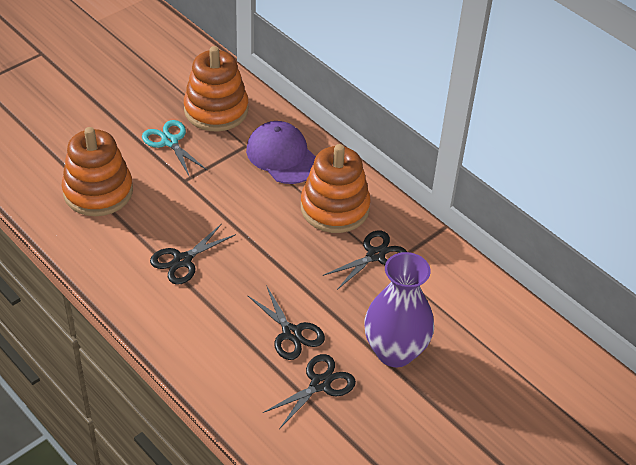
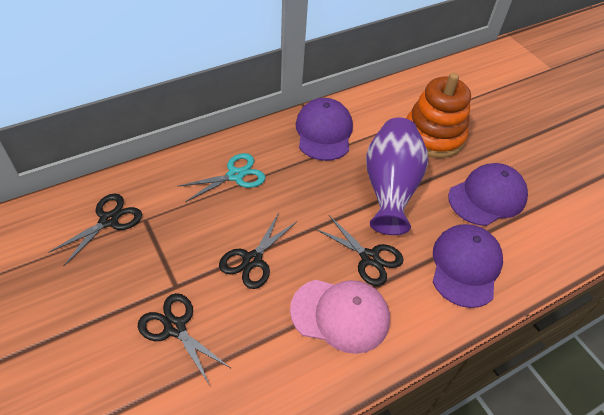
orange stacking toy: [61,127,133,216] [184,46,248,131] [301,144,371,233] = 3 -> [406,73,471,158] = 1
pink cap: none = 0 -> [290,280,390,354] = 1
purple cap: [246,121,316,184] = 1 -> [296,98,353,161] [433,224,503,308] [448,163,528,226] = 3

